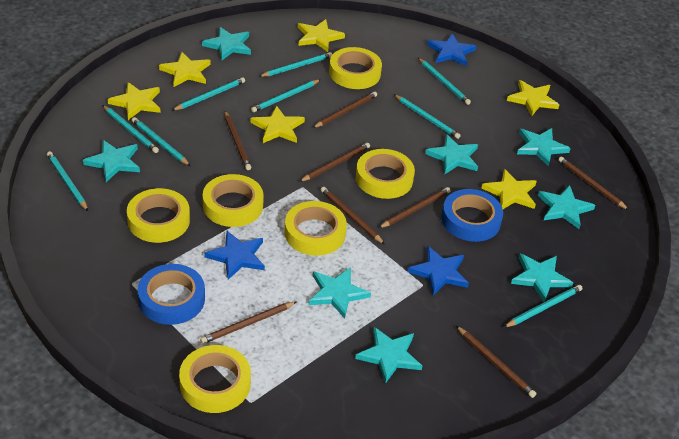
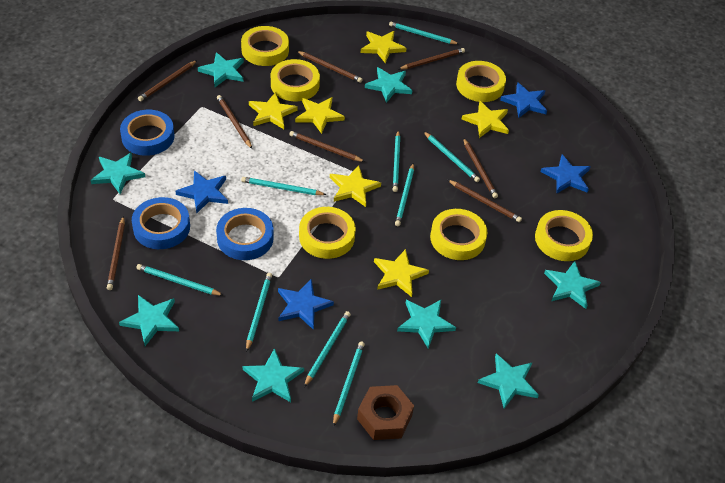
blue star: [204,231,265,279] [408,246,469,295] [427,33,476,66] = 3 -> [175,170,228,213] [278,279,334,330] [500,82,547,118] [540,154,591,193] = 4
blue tape: [138,264,205,325] [441,189,503,242] = 2 -> [120,110,175,156] [132,197,190,249] [216,208,274,260] = 3
brown nut: none = 0 -> [357,385,414,440] = 1

